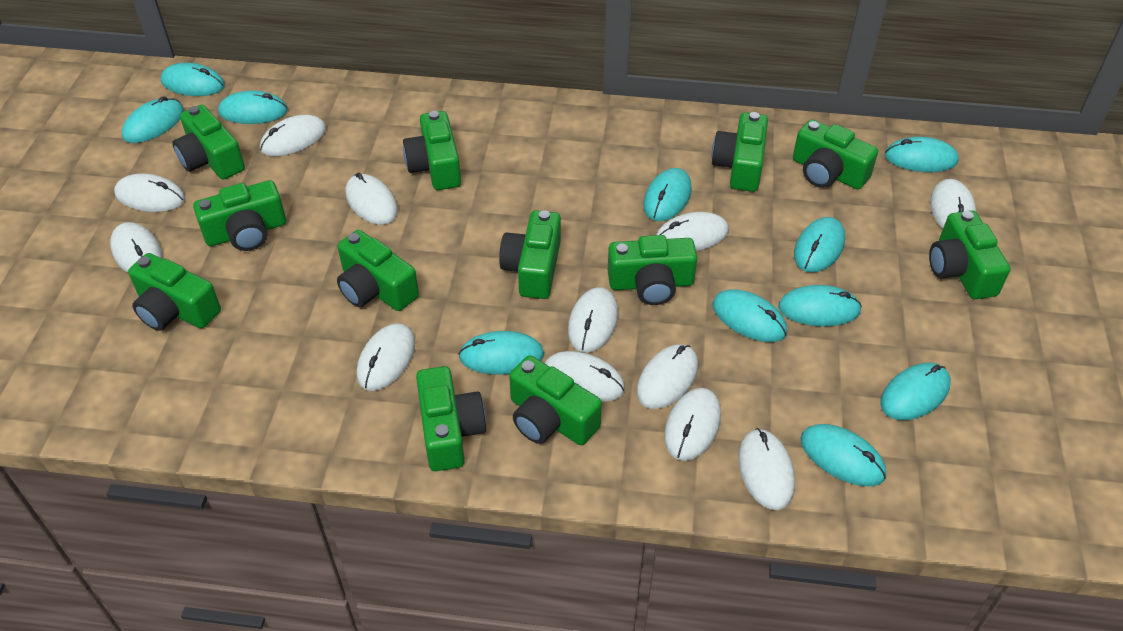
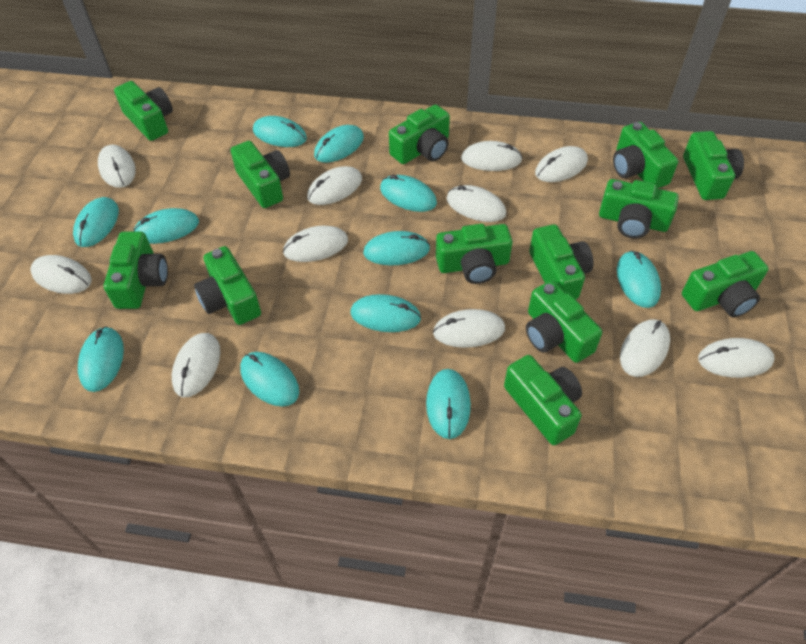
green camera: [128,253,221,331] [172,105,245,179] [193,180,286,251] [337,230,419,311] [403,111,461,190] [416,366,486,471] [499,210,561,299] [509,355,602,445] [608,235,697,305] [712,112,768,192] [793,119,878,189] [929,210,1011,299] = 12 -> [104,231,168,309] [114,81,173,141] [194,246,261,325] [230,141,290,208] [389,104,450,164] [436,224,512,284] [504,355,582,445] [526,280,602,363] [529,224,594,299] [599,179,679,238] [613,122,678,188] [682,251,769,317] [683,131,744,200] = 13
white mouse: [110,222,163,273] [114,173,185,212] [260,115,326,156] [345,173,398,225] [357,323,415,391] [545,351,625,402] [568,287,618,353] [637,344,698,409] [656,212,729,251] [664,388,721,461] [738,428,795,510] [930,179,976,229] = 12 -> [30,255,92,294] [98,145,136,188] [172,333,220,397] [283,226,348,262] [307,166,362,205] [433,309,505,348] [446,185,506,222] [461,141,522,171] [535,146,588,182] [620,319,670,377] [698,338,775,378] = 11

